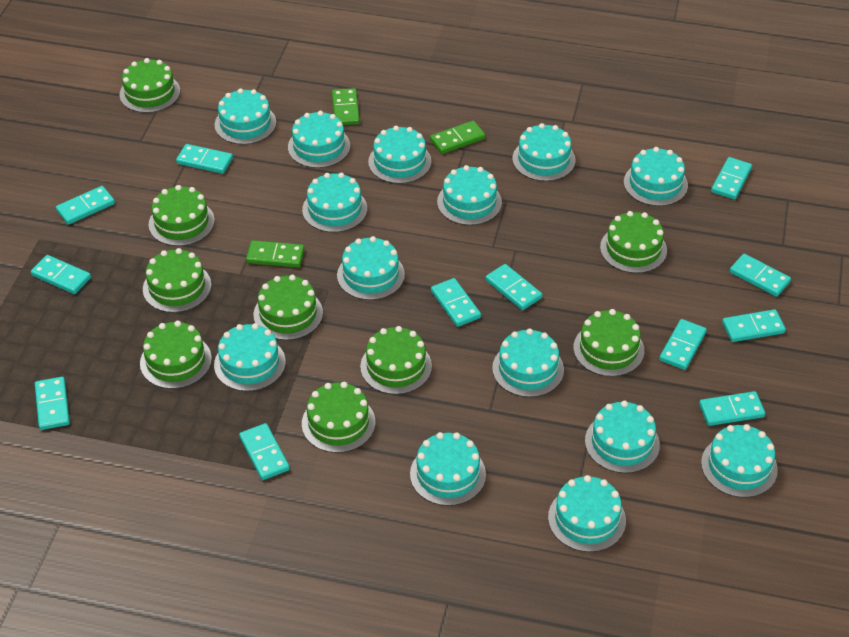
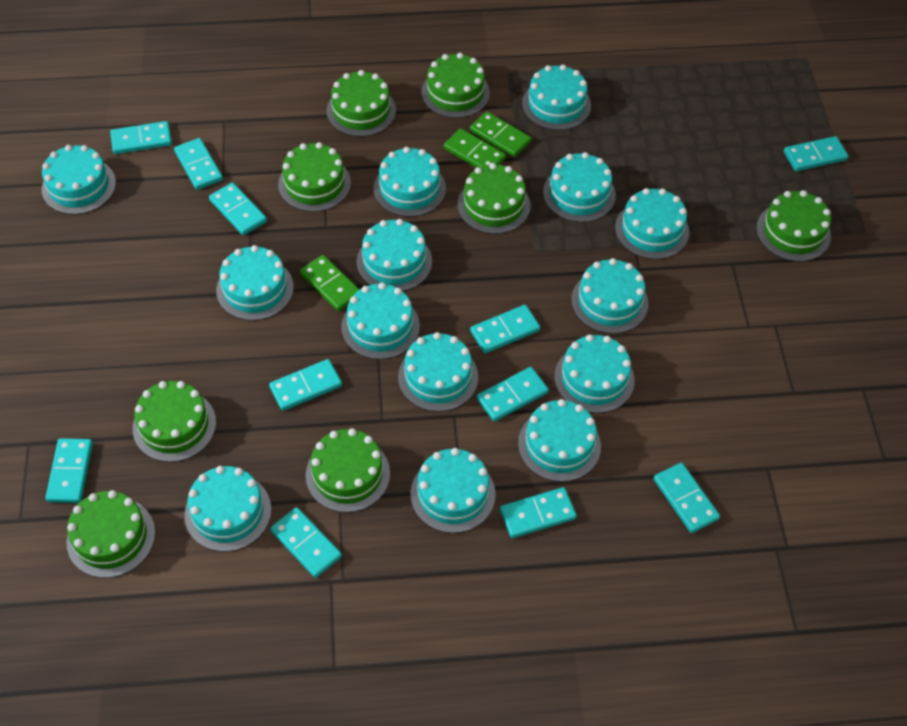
green cake: [120,58,180,113] [140,321,212,389] [143,248,211,313] [149,185,215,246] [253,275,323,340] [302,382,375,453] [360,326,432,395] [573,309,644,377] [600,211,667,273] = 9 -> [66,490,155,578] [133,381,216,462] [278,142,351,212] [306,428,390,513] [326,70,396,137] [421,53,490,118] [457,163,531,234] [756,190,831,262] = 8
turquoise domino: [31,255,91,294] [35,377,70,430] [56,186,115,225] [176,144,233,174] [239,423,290,480] [431,278,481,327] [485,264,542,310] [659,319,707,370] [699,391,765,426] [711,157,752,199] [722,309,786,342] [730,254,791,297] = 12 -> [45,438,93,503] [110,121,172,154] [174,138,223,190] [209,183,267,235] [269,359,342,411] [270,507,342,578] [470,305,540,353] [477,367,549,421] [500,487,577,538] [654,463,720,533] [784,136,848,171] = 11

